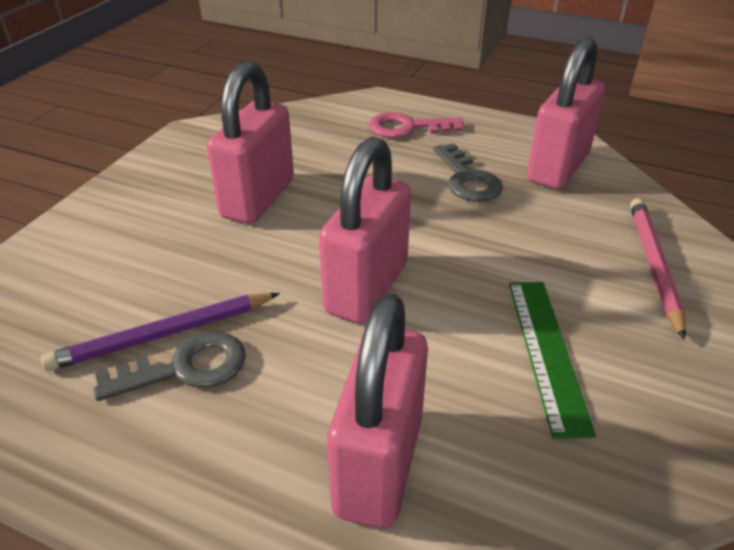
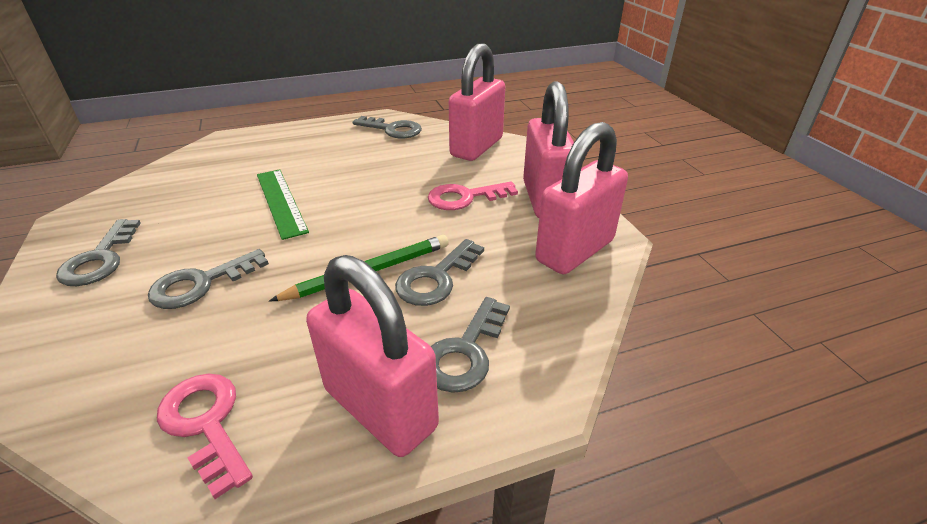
green pencil: none = 0 -> [269,235,449,301] = 1
grey key: [94,331,246,401] [433,143,503,202] = 2 -> [56,219,141,286] [148,249,269,309] [352,116,422,138] [395,239,484,306] [431,297,510,393] = 5
pink key: [369,112,463,138] = 1 -> [157,374,253,499] [428,181,518,210] = 2
pink pencil: [630,198,686,340] = 1 -> none = 0
purple pencil: [41,293,280,371] = 1 -> none = 0

